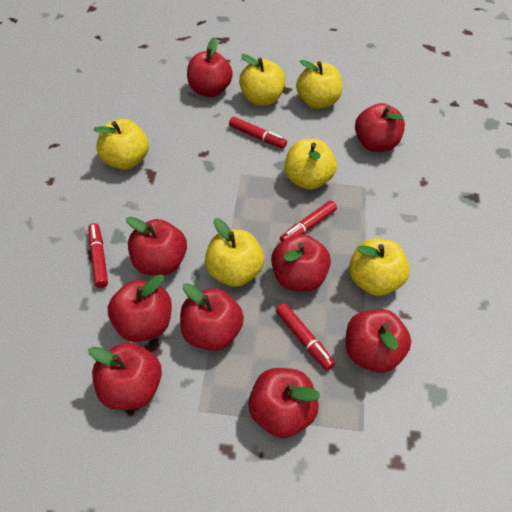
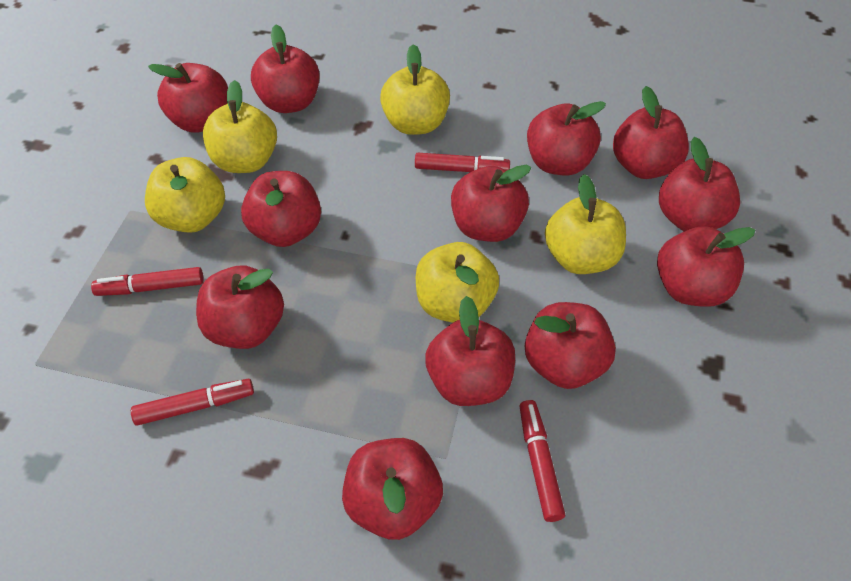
red apple: [88,342,162,410] [108,274,172,342] [126,216,187,276] [180,283,244,351] [187,37,233,97] [248,368,320,438] [271,234,331,292] [346,309,411,373] [355,103,405,152] = 9 -> [148,63,228,133] [196,266,284,349] [241,171,321,247] [251,24,320,113] [342,438,443,540] [425,296,515,406] [451,165,531,242] [525,302,616,389] [527,101,606,176] [613,86,689,179] [657,226,755,307] [659,137,740,231] = 12
yellow apple: [94,119,149,170] [205,218,264,287] [239,54,285,106] [284,139,337,190] [296,60,342,109] [349,238,410,296] = 6 -> [145,157,225,233] [203,80,277,173] [380,44,450,135] [416,242,499,323] [545,174,626,274] = 5

